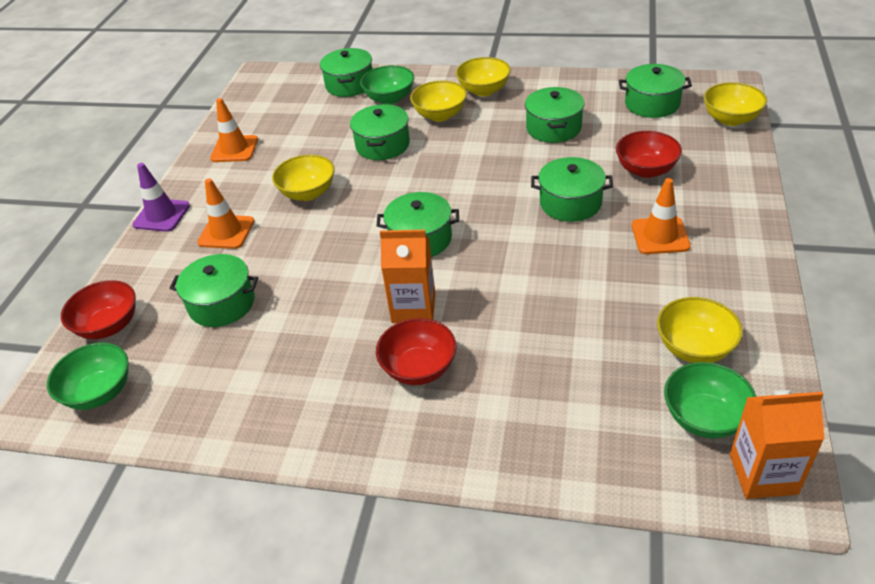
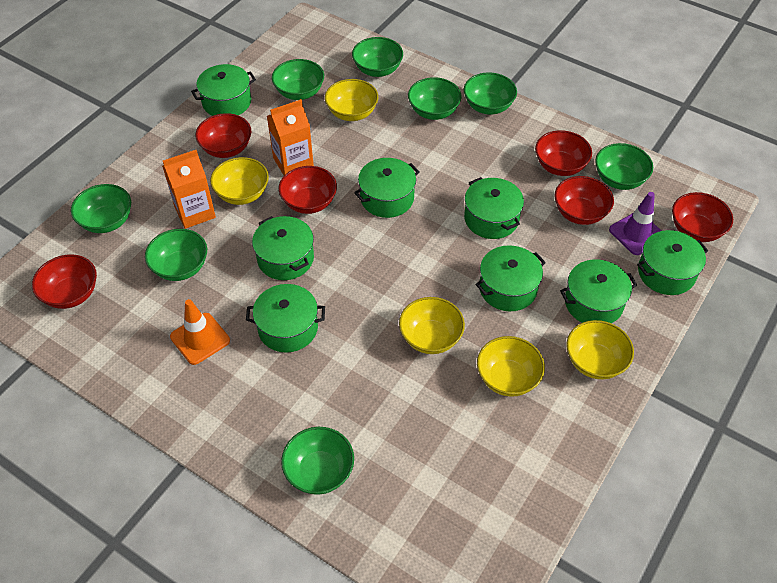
green bowl: [47,343,129,410] [360,65,414,105] [664,362,757,438] = 3 -> [71,184,131,233] [145,229,207,281] [272,59,324,100] [281,427,354,495] [352,37,403,77] [408,77,462,120] [464,73,517,115] [595,143,653,190] = 8
green pot: [170,254,258,327] [320,48,372,97] [350,104,410,160] [376,192,459,257] [525,87,585,143] [531,157,613,222] [619,64,692,118] = 7 -> [191,64,256,116] [246,284,325,353] [252,216,314,280] [354,158,420,218] [464,177,524,239] [475,245,546,311] [560,259,637,323] [637,230,708,295] = 8
orange traffic cone: [197,178,254,249] [210,98,258,162] [632,178,691,254] = 3 -> [170,299,230,365] = 1
red bowl: [61,280,136,339] [376,318,457,385] [616,131,682,178] = 3 -> [32,254,97,309] [195,113,251,158] [279,166,337,214] [535,130,592,176] [554,176,614,225] [672,192,733,242] = 6

